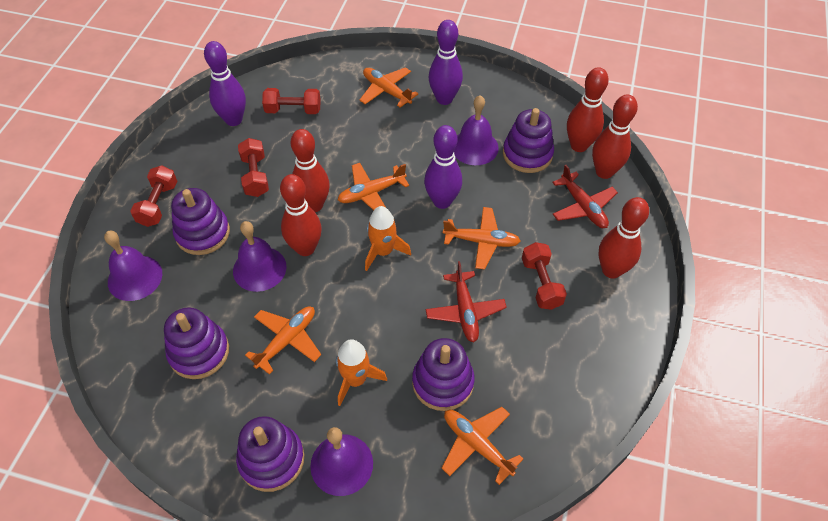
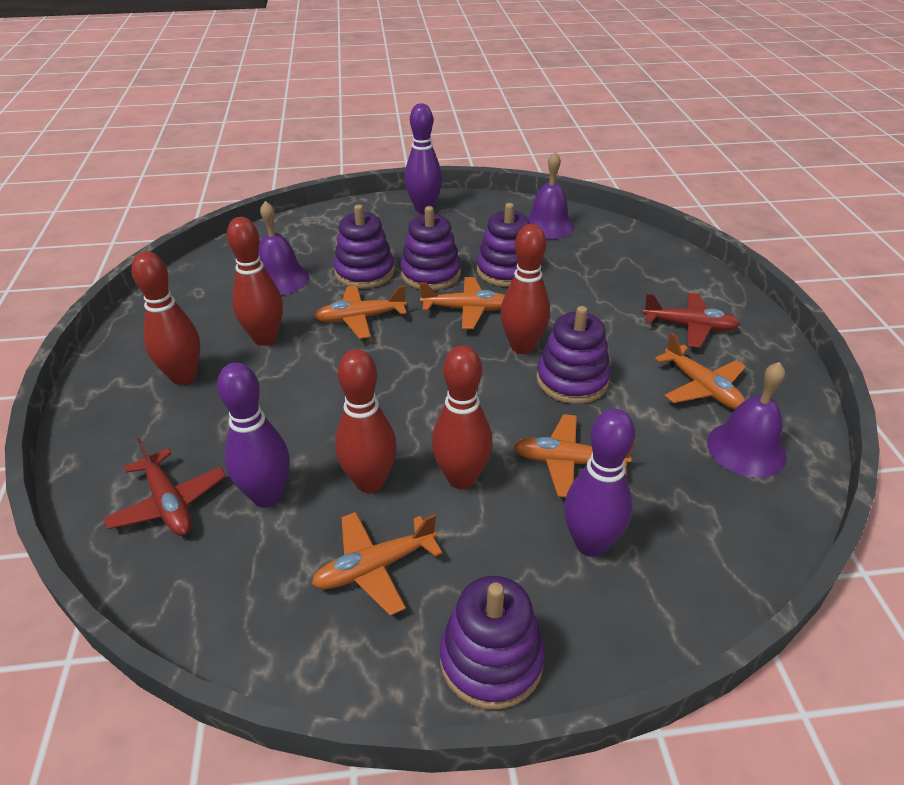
orange rocket: [336,339,387,406] [365,206,411,271] = 2 -> none = 0
purple bell: [104,231,162,301] [233,221,286,292] [310,427,373,496] [454,95,499,165] = 4 -> [258,201,309,295] [527,152,575,239] [707,362,787,478] = 3
red dumbbell: [130,165,177,227] [238,138,269,197] [262,88,321,114] [522,242,567,310] = 4 -> none = 0

